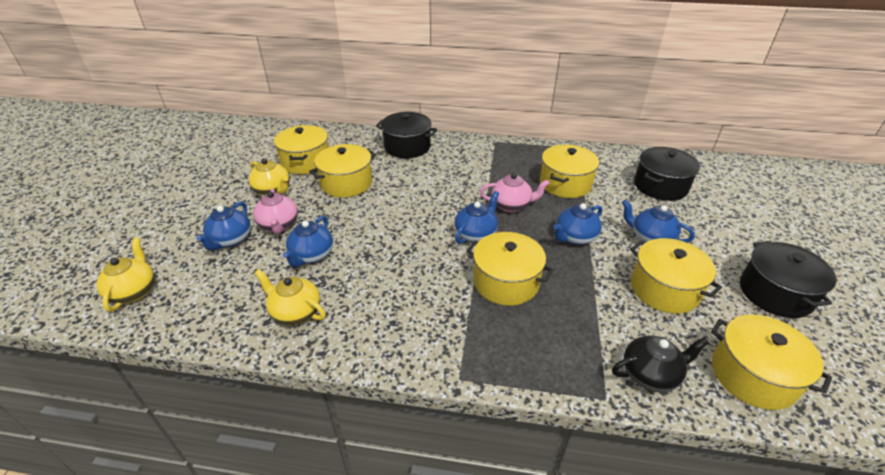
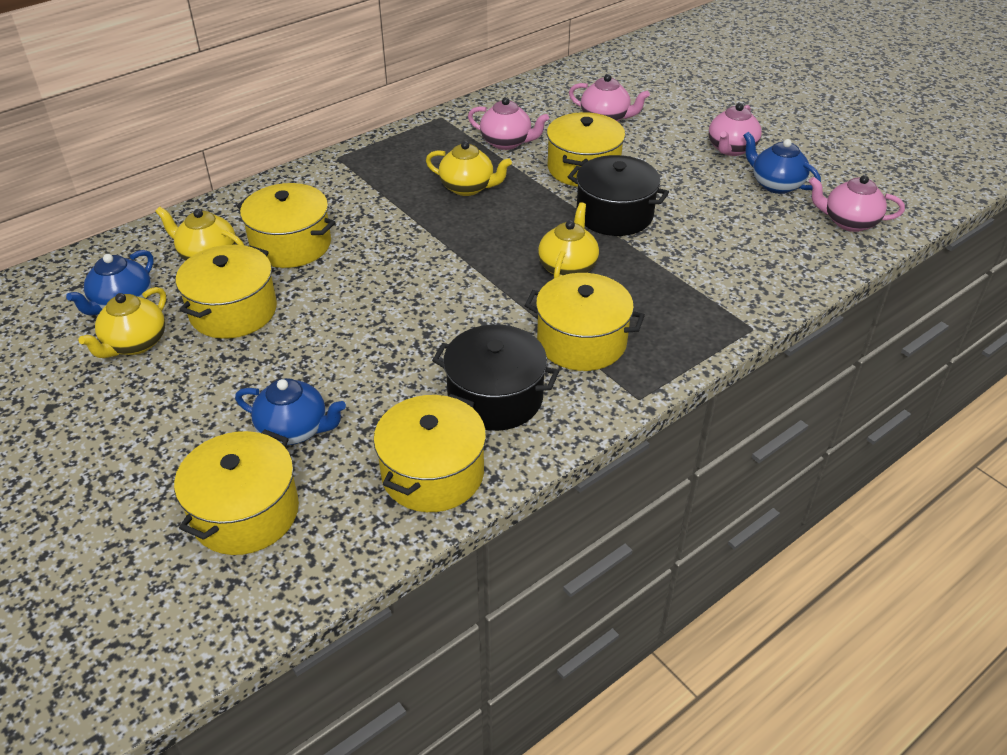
black pot: [376,112,437,158] [634,147,700,201] [740,241,837,318] = 3 -> [432,324,559,431] [568,155,669,236] = 2
black teapot: [612,335,709,392] = 1 -> none = 0
blue teapot: [196,202,251,251] [283,216,333,267] [454,191,499,244] [553,203,602,245] [622,200,695,243] = 5 -> [66,250,154,316] [235,378,346,445] [743,131,821,194] = 3
pink teapot: [253,189,298,234] [480,173,550,212] = 2 -> [468,97,549,150] [569,74,650,122] [709,103,762,156] [809,175,905,232] = 4
yellow teapot: [96,238,155,312] [249,158,290,196] [255,269,326,325] = 3 -> [79,287,166,358] [155,207,244,261] [426,141,512,196] [538,202,599,278] = 4

